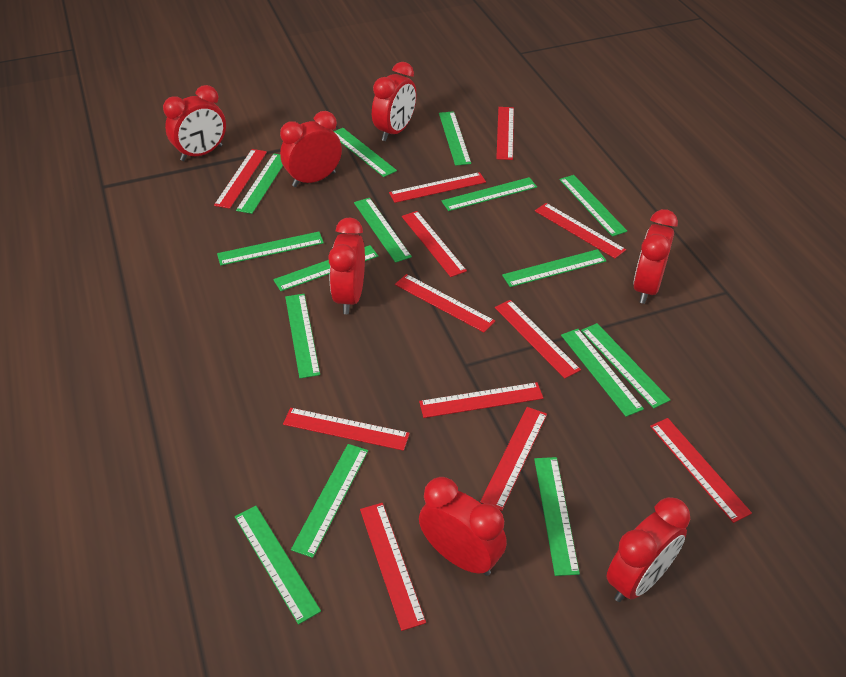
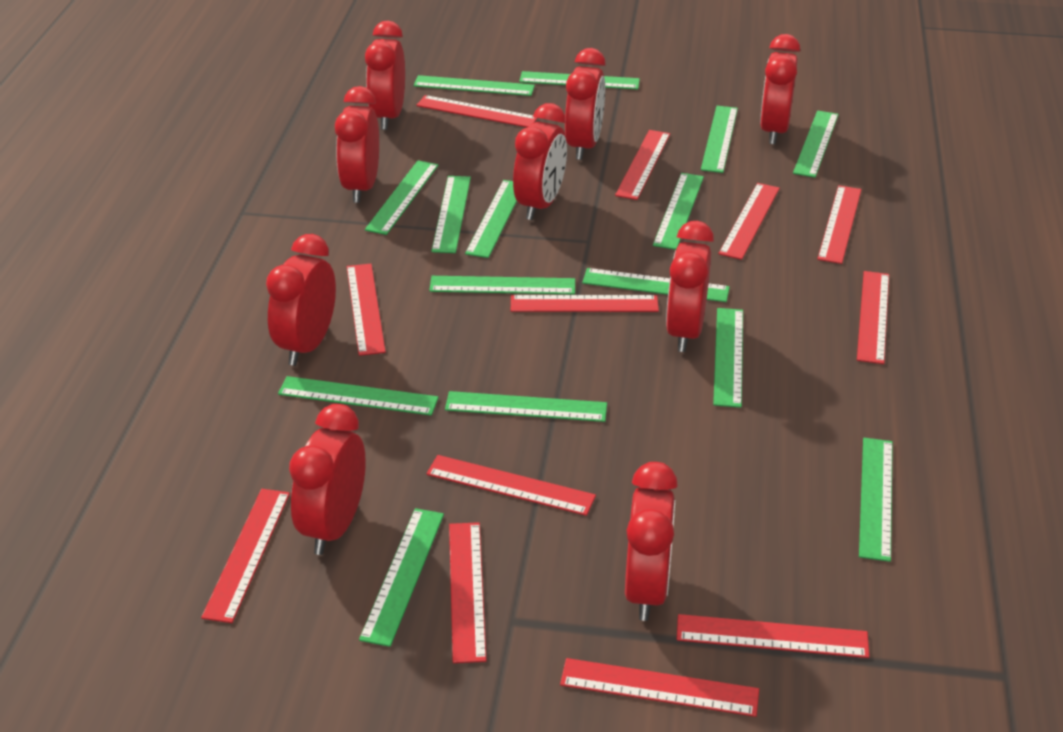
red clock: [163,85,226,161] [280,111,342,187] [328,218,365,314] [372,62,417,141] [419,477,507,576] [606,497,690,602] [633,209,678,304] = 7 -> [266,234,336,366] [289,404,366,555] [335,86,379,203] [365,21,405,130] [513,103,567,220] [565,48,605,160] [625,462,678,621] [666,221,714,352] [760,34,800,144] = 9

